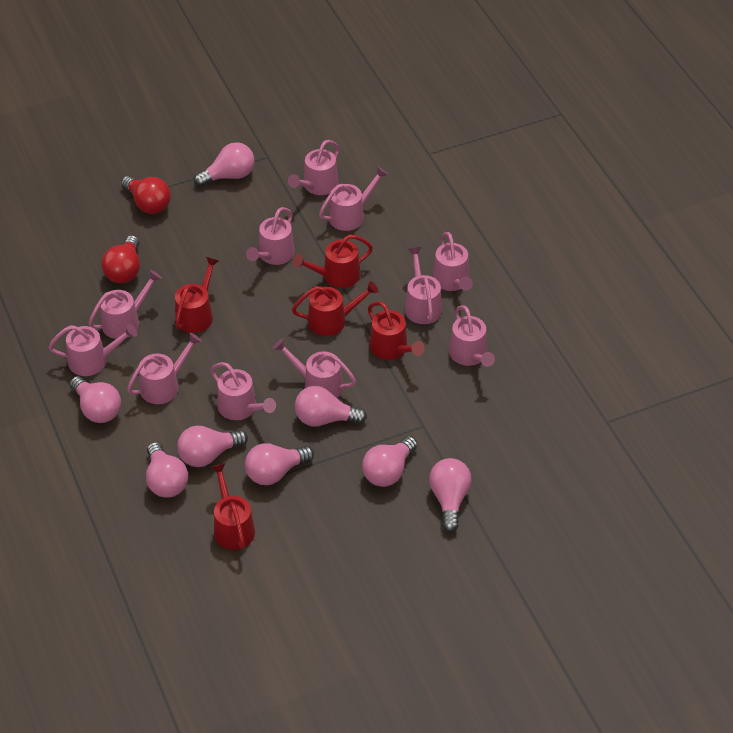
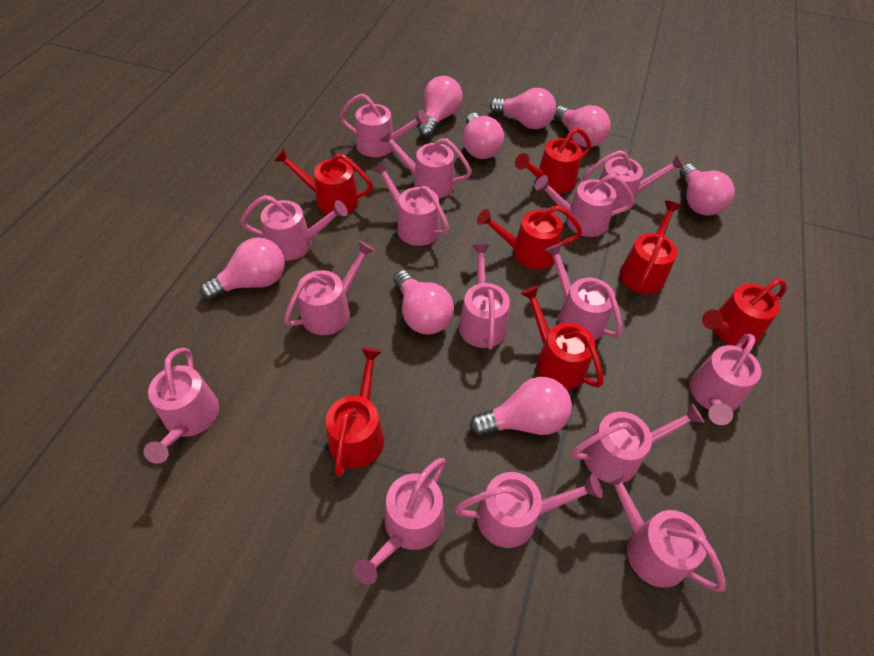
pink watering can: [48,324,137,376] [88,270,162,339] [127,333,202,404] [210,362,276,420] [246,207,295,265] [273,338,356,398] [288,140,340,195] [319,166,388,231] [405,247,442,324] [432,232,473,291] [449,305,495,367] = 11 -> [144,348,219,464] [241,195,348,261] [284,241,375,335] [339,93,428,157] [354,458,446,585] [373,161,449,246] [379,129,472,198] [454,472,603,548] [459,244,510,350] [535,174,635,237] [545,243,623,340] [571,403,705,483] [583,150,684,212] [602,466,725,592] [690,334,762,425] = 15
red light bulb: [101,235,140,283] [121,176,171,214] = 2 -> none = 0
red watering can: [175,257,219,333] [211,463,255,550] [292,281,378,336] [293,235,373,288] [368,301,425,360] = 5 -> [274,148,373,216] [326,348,384,477] [477,205,582,270] [515,127,591,193] [520,286,604,390] [620,200,682,294] [702,278,787,348] = 7

